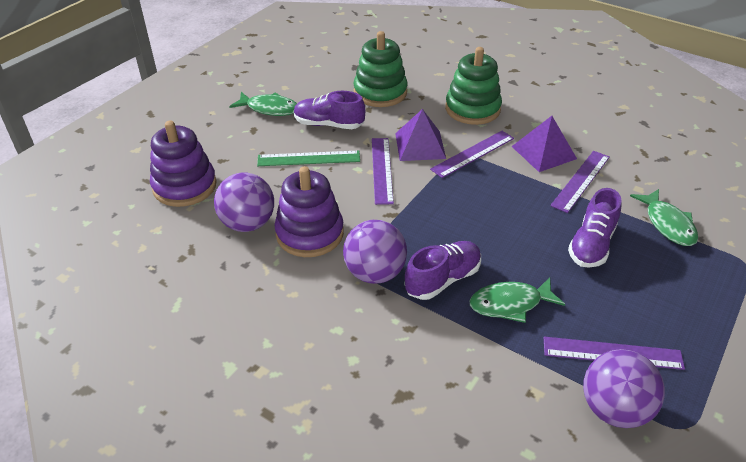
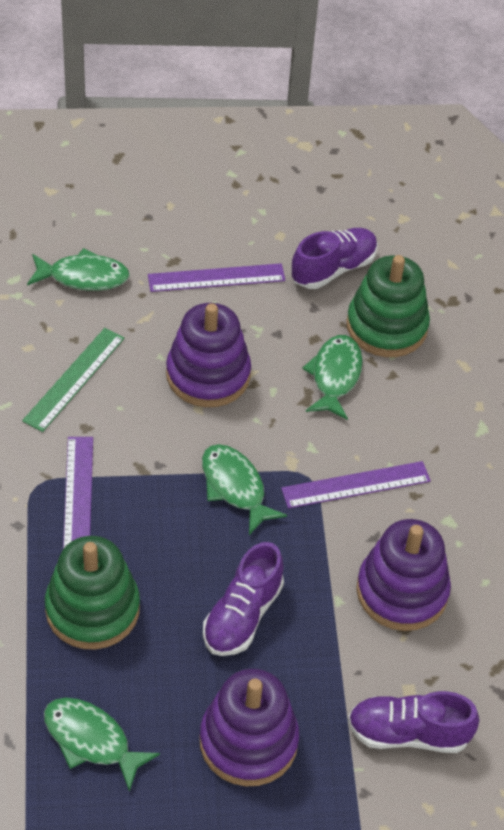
green fish: [229,92,297,116] [469,277,565,323] [630,189,698,246] = 3 -> [27,248,130,291] [44,698,160,792] [202,444,287,535] [302,335,363,420] = 4
purple ball: [214,172,274,232] [343,220,407,284] [583,349,665,428] = 3 -> none = 0
purple pyramid: [395,109,446,161] [511,116,577,172] = 2 -> none = 0
purple ruler: [372,138,394,205] [430,131,514,178] [543,337,685,370] [550,151,610,213] = 4 -> [63,437,93,549] [148,263,285,292] [281,461,431,509] = 3
purple stacking toy: [150,120,217,207] [274,166,344,257] = 2 -> [166,303,251,407] [199,669,299,786] [356,519,451,631] = 3

